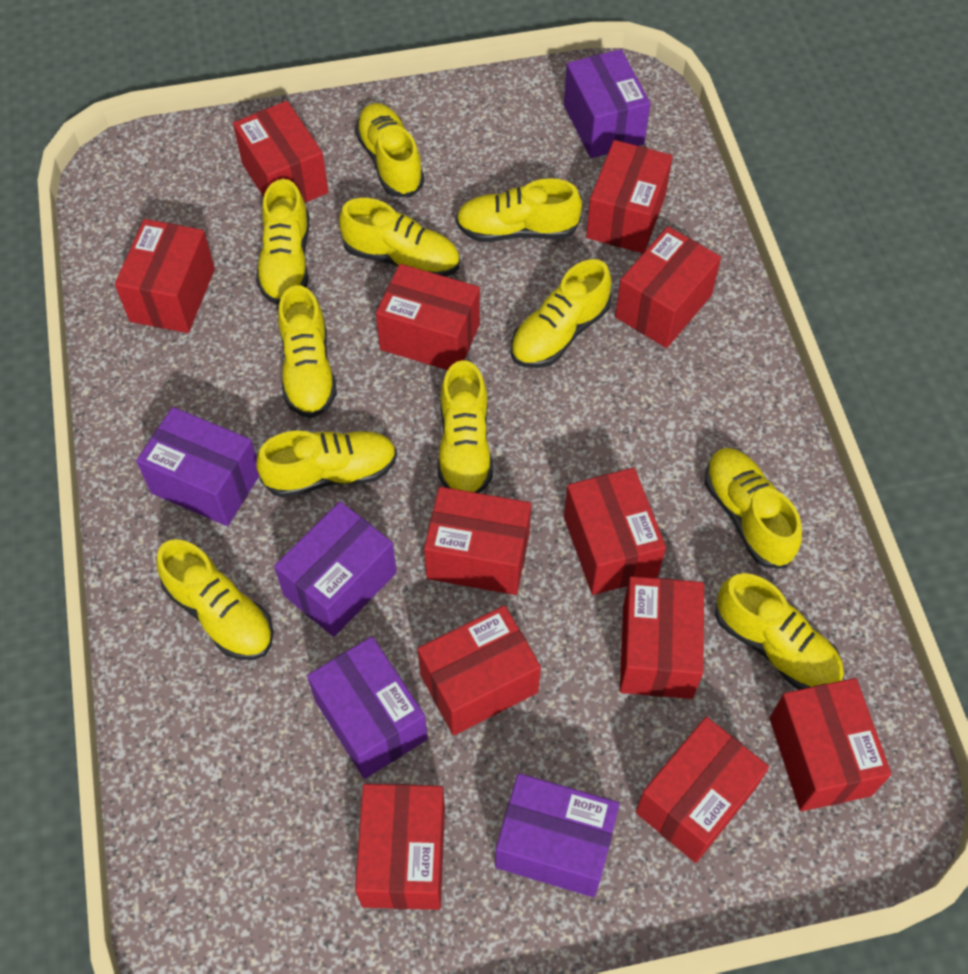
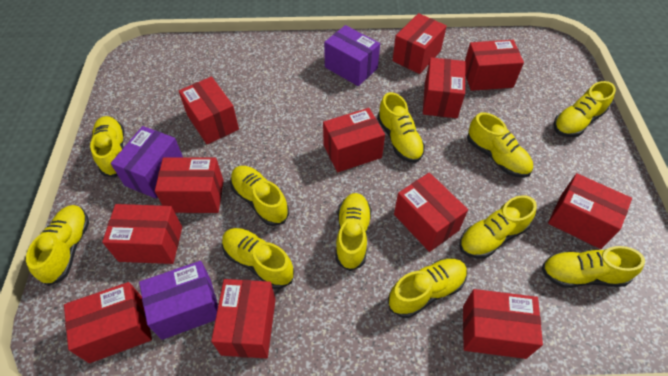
purple box: [136,407,260,526] [274,501,397,637] [307,637,428,779] [495,773,620,897] [564,49,651,158] = 5 -> [111,126,183,198] [139,261,218,340] [324,25,380,86] = 3

